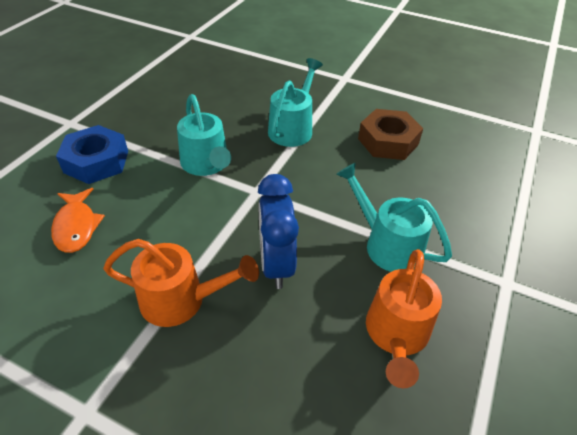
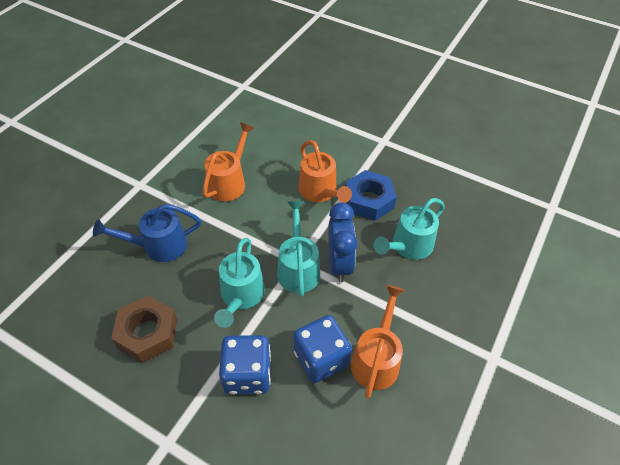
blue dice: none = 0 -> [219,335,271,394] [293,315,352,383] = 2
blue watering can: none = 0 -> [93,204,201,262] = 1
orange fish: [51,188,105,253] = 1 -> none = 0
orange watering can: [103,239,259,327] [366,249,442,388] = 2 -> [203,123,254,201] [298,140,352,203] [351,285,404,399] = 3

